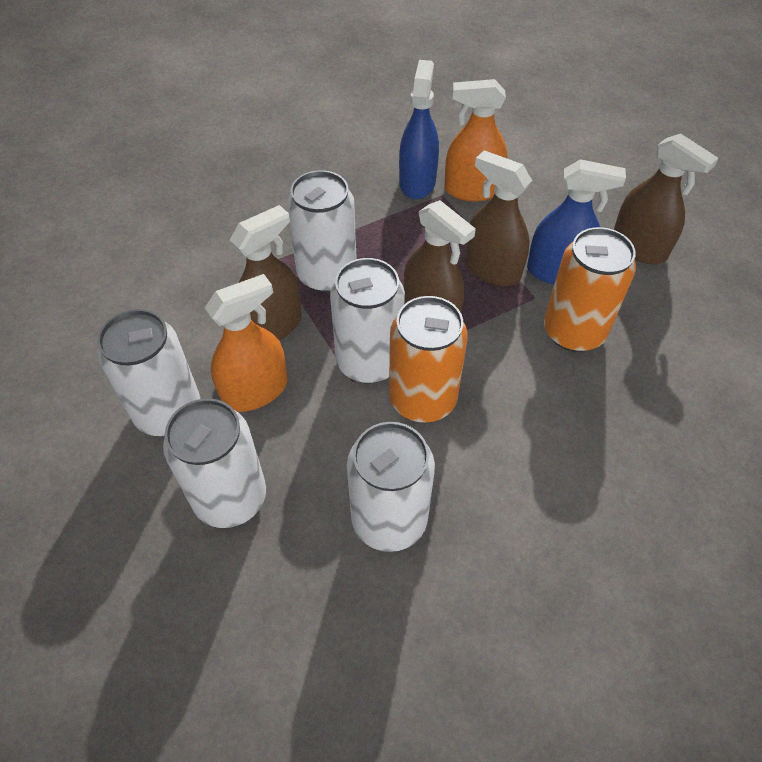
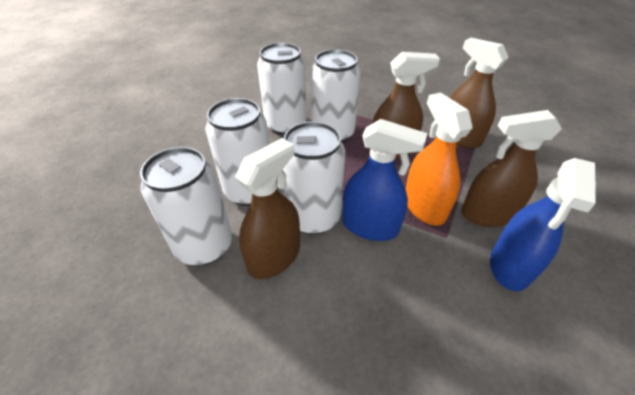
orange can: [389,296,468,423] [544,227,636,352] = 2 -> none = 0
orange spray bottle: [205,274,287,412] [444,79,508,201] = 2 -> [405,93,473,226] = 1

